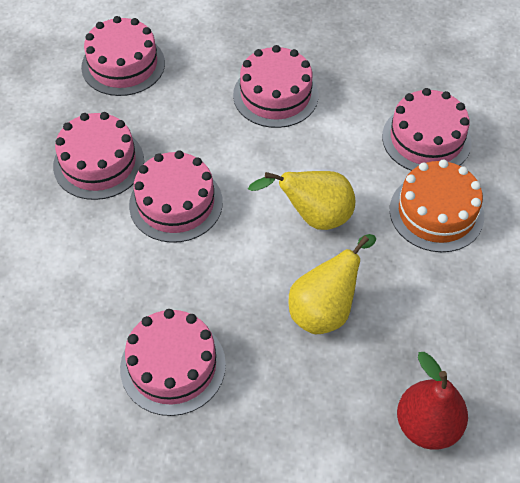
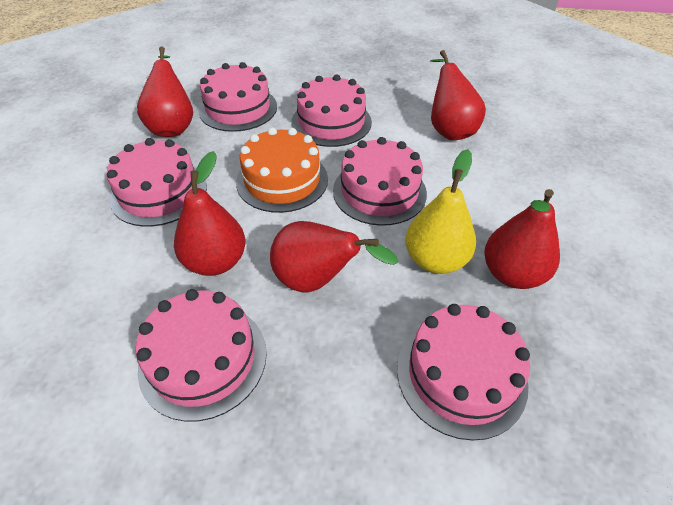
red pear: [397,352,468,450] = 1 -> [137,46,193,137] [174,151,246,276] [270,221,398,293] [430,50,486,140] [484,189,560,289] = 5
yellow pear: [248,171,356,230] [288,234,376,334] = 2 -> [405,149,476,274] = 1

